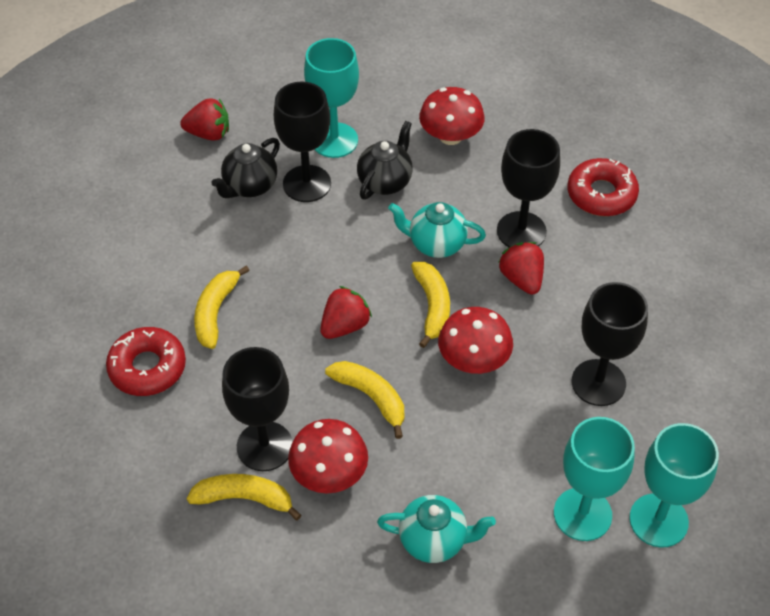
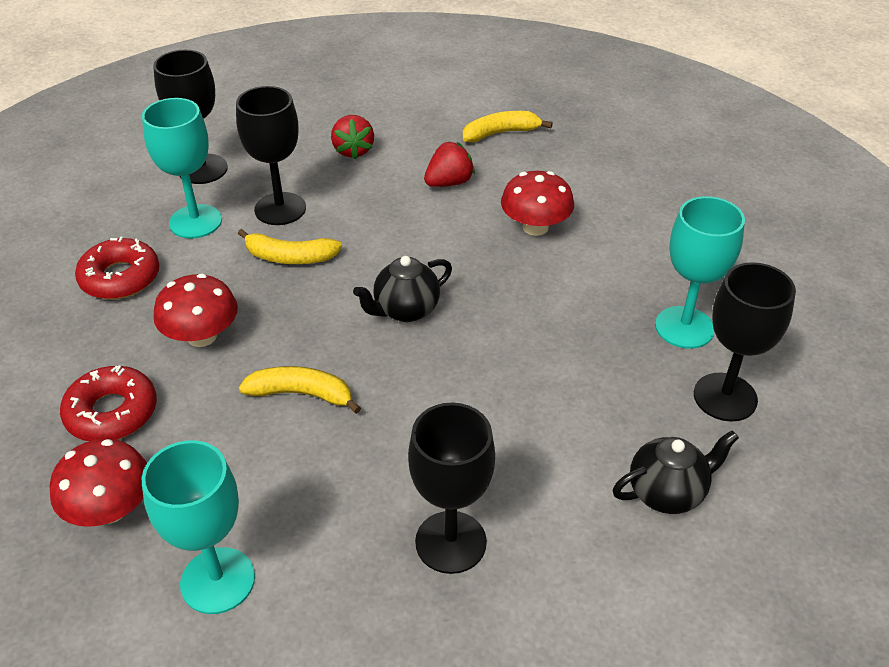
red strawberry: [180,99,229,141] [320,286,372,339] [498,242,544,295] = 3 -> [331,115,374,159] [424,141,475,187] = 2
turquoise teapot: [377,495,496,563] [388,202,486,258] = 2 -> none = 0
yellow banana: [187,474,302,521] [194,265,250,349] [325,361,404,439] [411,262,450,348] = 4 -> [238,229,342,264] [239,366,361,414] [463,111,553,142] = 3

